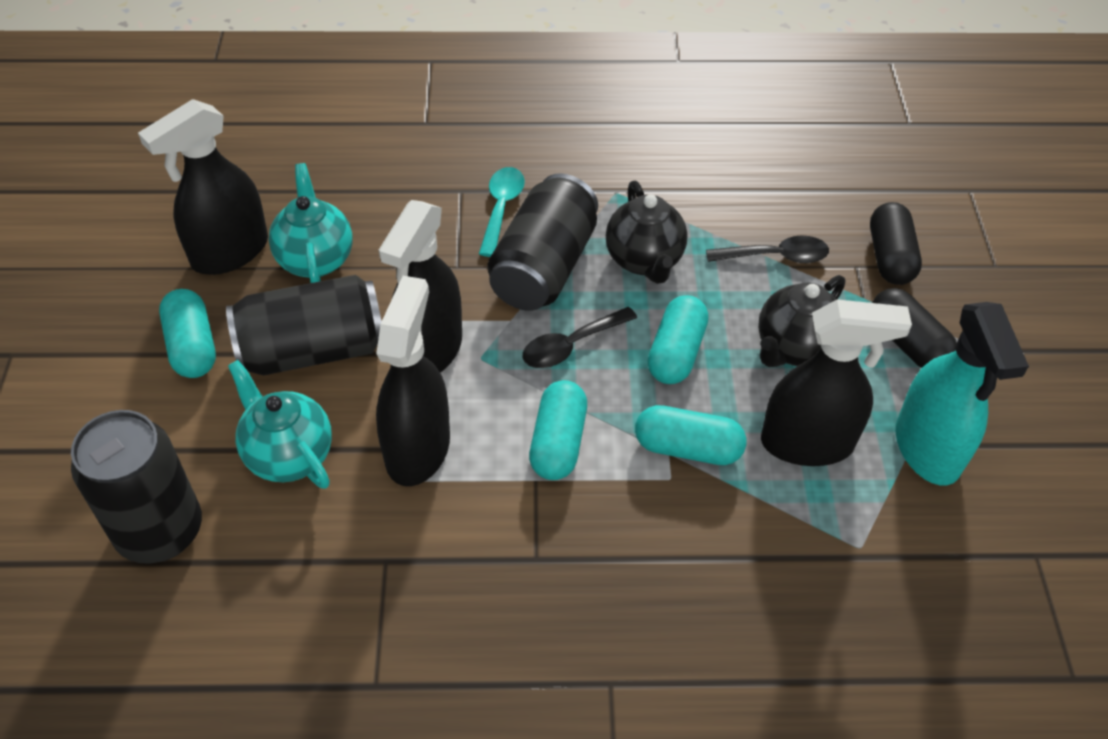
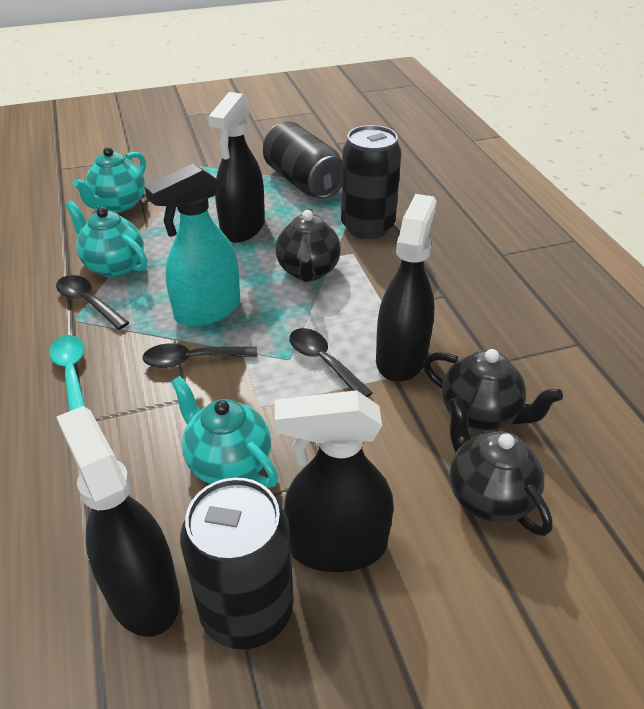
black capsule: [870,202,922,285] [872,288,957,368] = 2 -> none = 0
black spoon: [522,307,637,368] [706,236,829,263] = 2 -> [56,275,129,330] [142,343,257,368] [289,328,373,398] = 3
black teapot: [606,181,688,284] [758,275,846,367] = 2 -> [276,209,341,282] [423,349,563,431] [449,397,553,536] = 3
turquoise capsule: [159,289,216,378] [529,380,587,480] [635,405,747,465] [648,295,708,384] = 4 -> none = 0
turquoise teapot: [228,360,332,489] [269,163,353,283] = 2 -> [65,201,147,278] [72,147,146,212] [171,376,278,487] = 3

